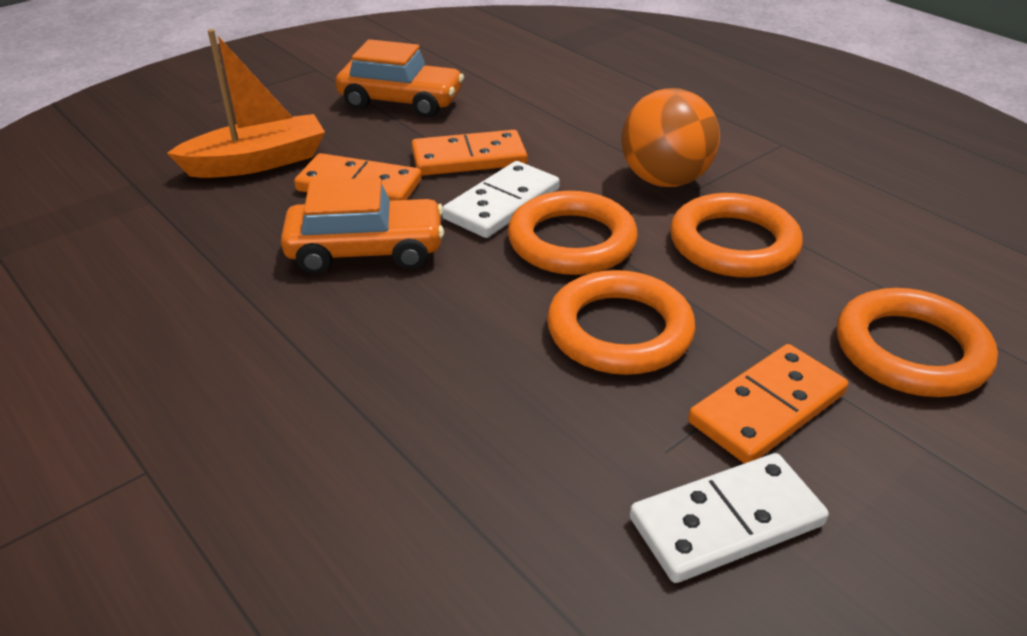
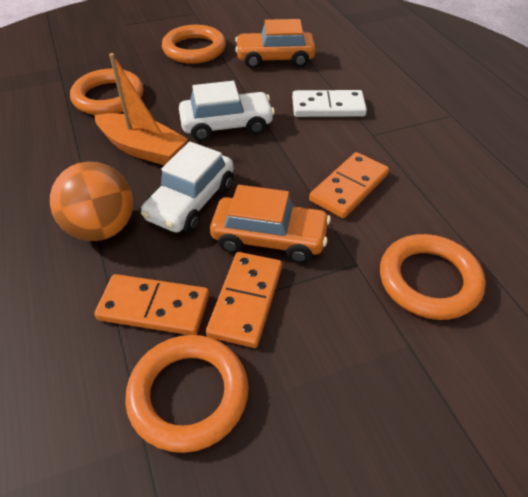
white car: none = 0 -> [141,142,234,233] [179,81,275,141] = 2
white domino: [442,161,560,238] [630,453,829,583] = 2 -> [292,90,367,117] = 1

